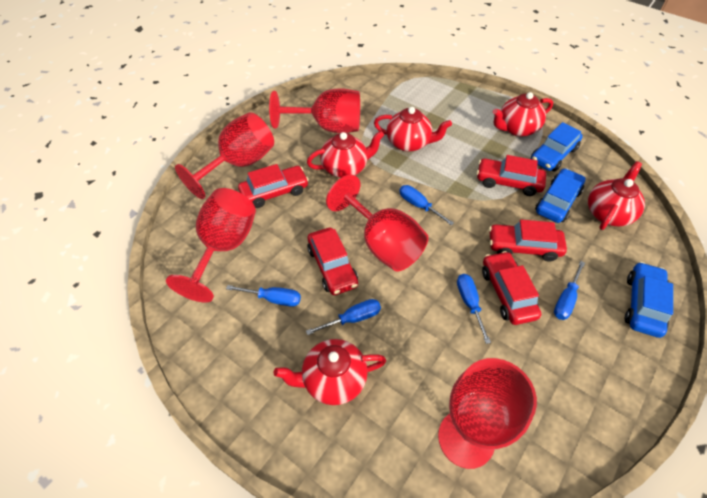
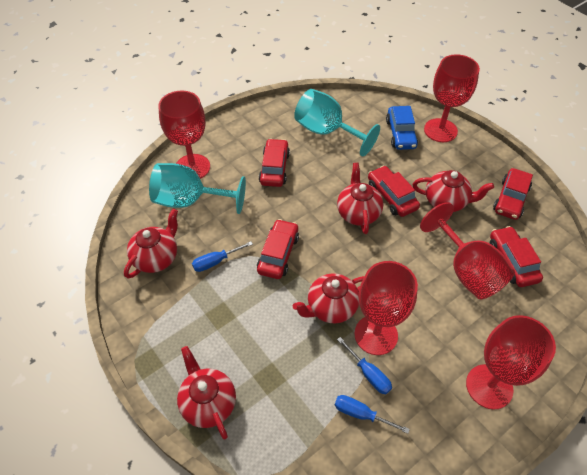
blue car: [531,122,583,172] [535,168,586,223] [625,262,673,338] = 3 -> [386,106,418,150] = 1
blue screwdriver: [226,285,301,307] [306,299,381,335] [399,185,454,226] [457,274,491,344] [554,261,585,320] = 5 -> [192,241,253,272] [335,395,410,434] [337,337,392,394] = 3
turquoise goblet: none = 0 -> [149,163,246,214] [294,89,380,157] = 2

